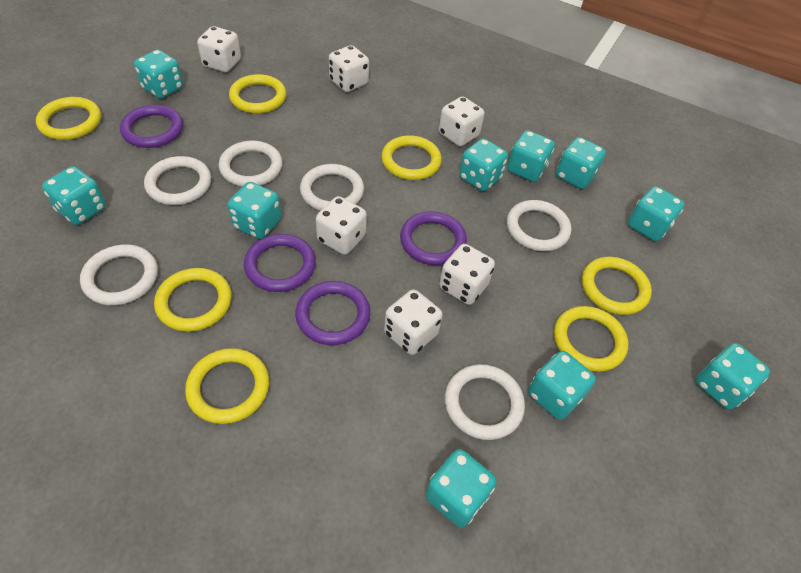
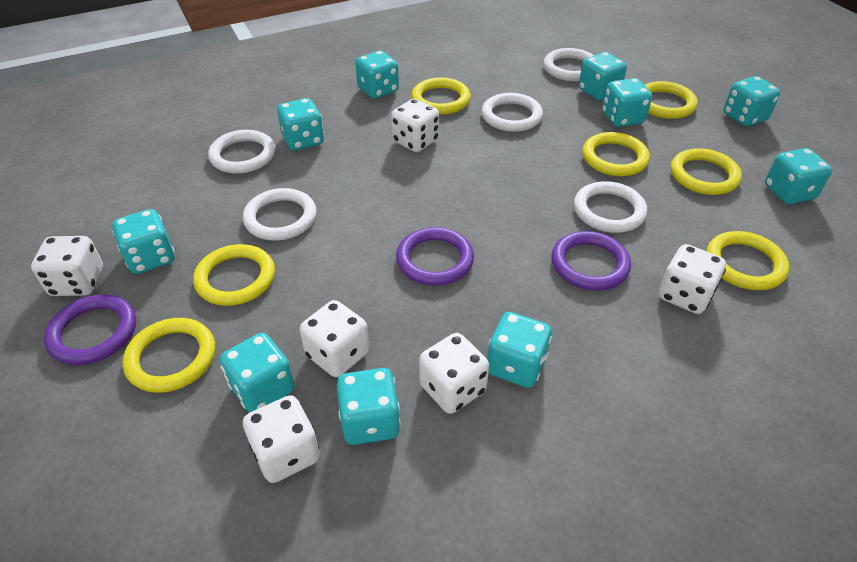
purple ring: [120,105,183,148] [244,234,316,292] [295,281,370,345] [400,211,467,265] = 4 -> [44,294,136,365] [396,227,474,286] [551,231,631,291] = 3
white ring: [80,244,158,305] [144,156,211,205] [219,141,282,187] [300,164,364,211] [445,364,525,440] [507,200,571,251] = 6 -> [208,130,275,174] [243,188,317,241] [481,93,543,132] [543,48,594,81] [574,181,647,233] = 5

